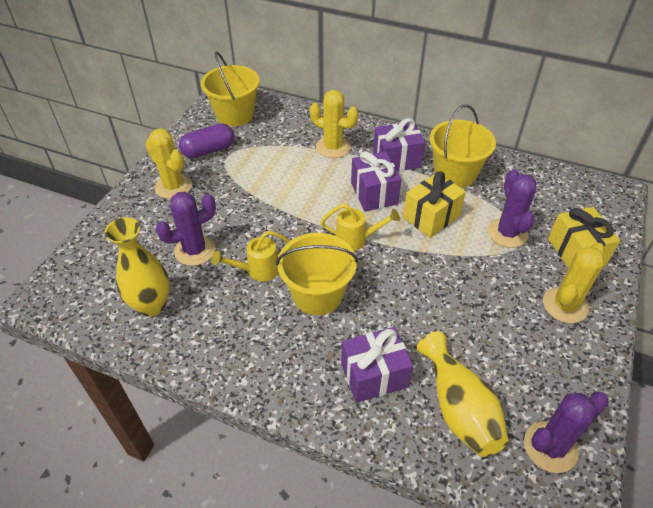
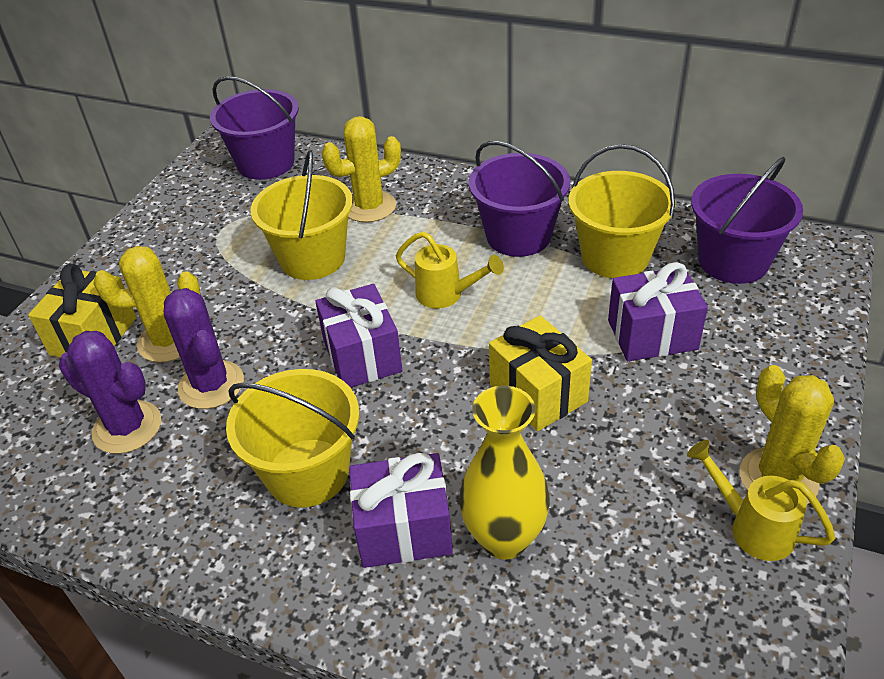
purple bucket: none = 0 -> [210,76,299,180] [469,141,570,257] [691,157,803,284] = 3
purple cactus: [156,191,216,266] [488,169,536,248] [524,392,609,473] = 3 -> [59,331,161,454] [164,288,244,409] = 2
purple capsule: [179,123,235,158] = 1 -> none = 0
yellow vase: [105,217,170,317] [417,331,509,457] = 2 -> [459,386,550,559] = 1

